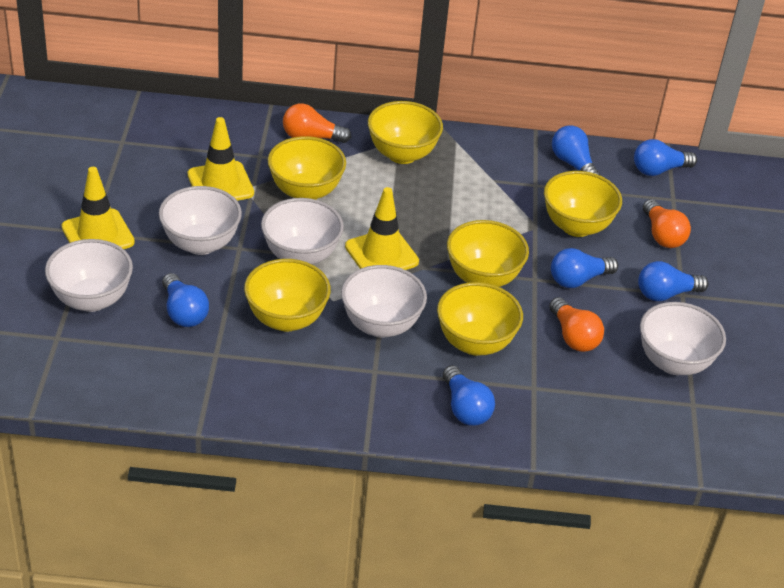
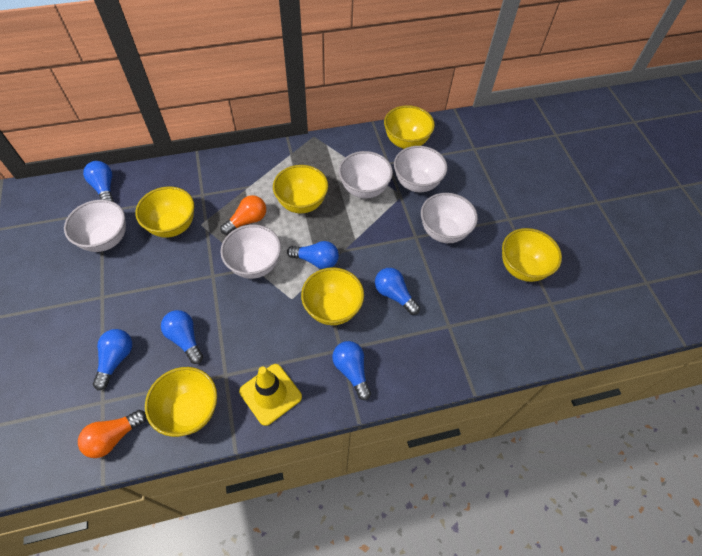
orange light bulb: [283,104,351,143] [549,297,604,352] [643,199,691,248] = 3 -> [78,410,146,458] [220,195,266,235] = 2
yellow traffic cone: [62,167,135,249] [188,117,254,201] [345,187,419,270] = 3 -> [239,364,302,426] = 1

